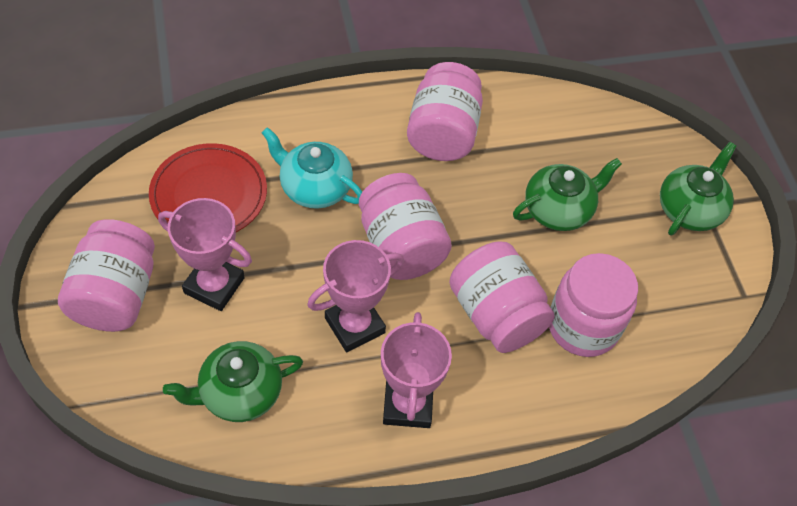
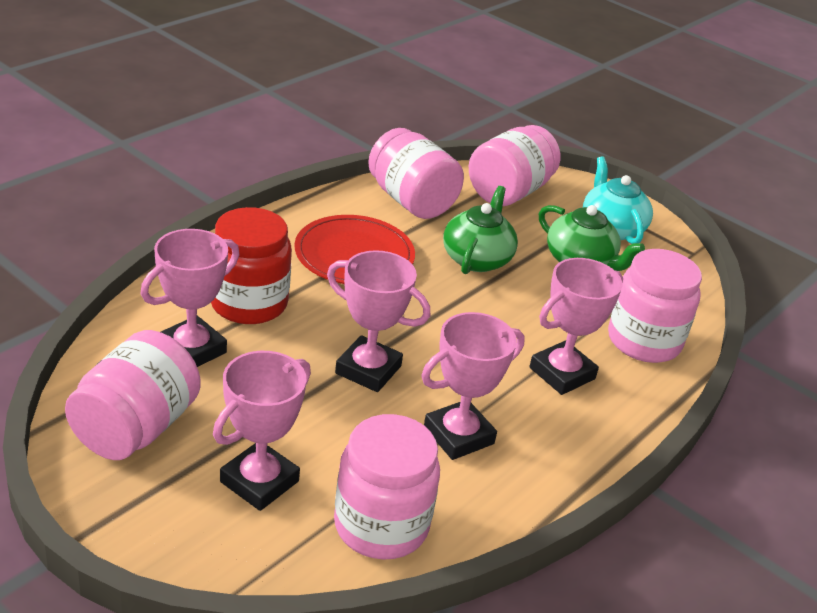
green teapot: [163,341,303,422] [513,158,622,231] [660,142,736,236] = 3 -> [443,186,518,274] [539,205,645,271] = 2
pink trophy: [158,198,252,311] [307,240,404,352] [381,312,452,428] = 3 -> [141,229,239,367] [213,351,311,511] [327,250,430,392] [421,312,525,460] [529,258,623,395] = 5
red jar: none = 0 -> [211,207,292,324] = 1

